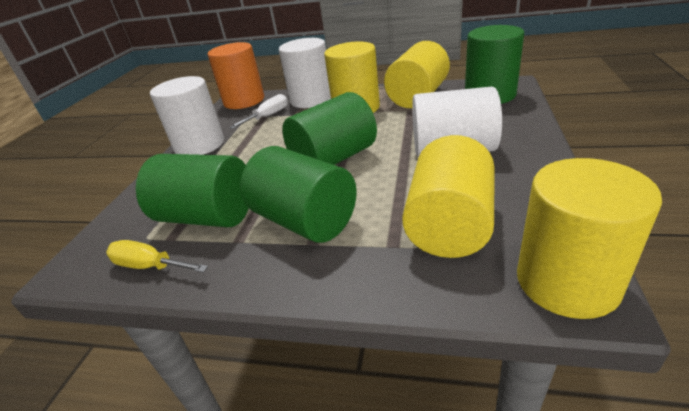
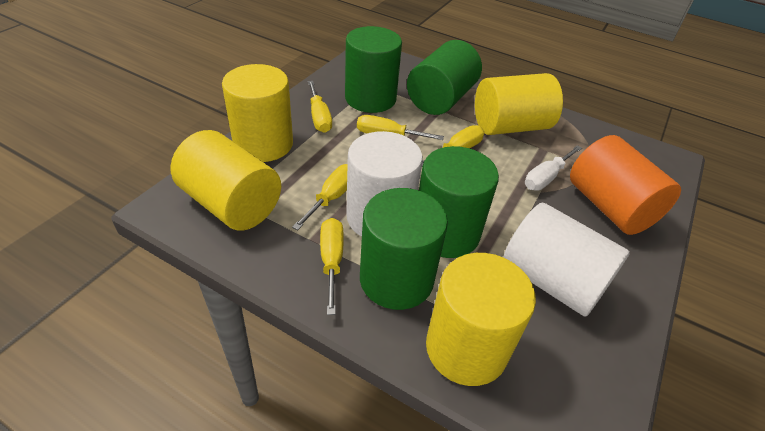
white cylinder: [150,76,224,155] [279,38,331,108] [412,87,502,157] = 3 -> [346,131,423,237] [503,203,630,317] = 2
yellow screwdriver: [106,240,208,273] = 1 -> [292,164,348,230] [308,81,332,133] [320,218,344,315] [357,115,444,140] [422,125,484,167] = 5

